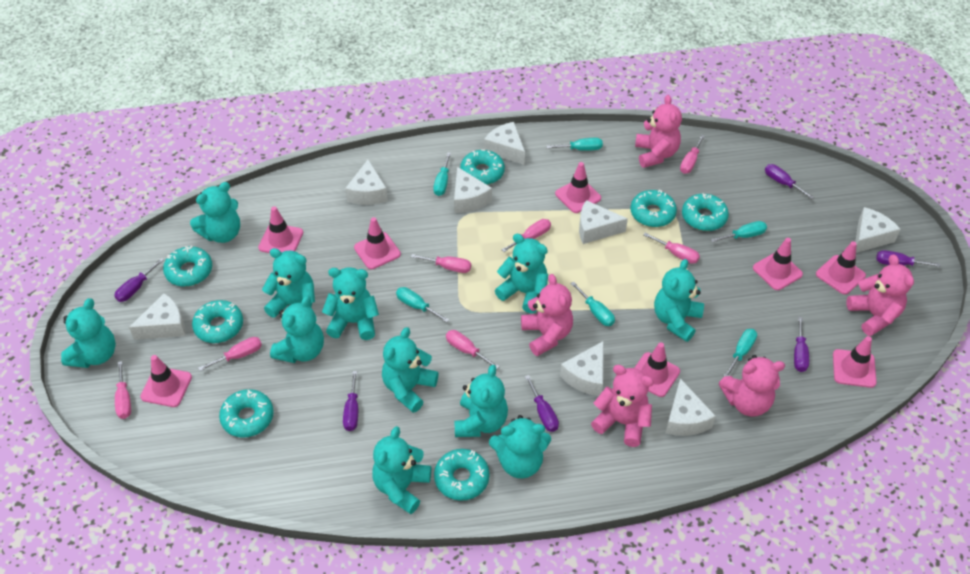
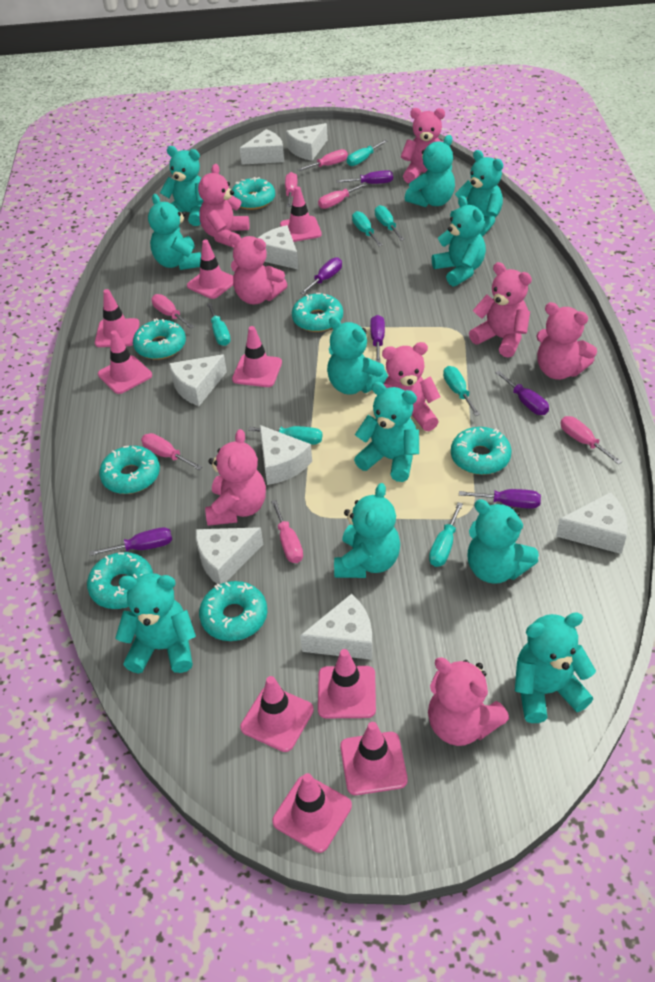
pink teddy bear: [521,274,573,356] [591,365,654,447] [635,95,682,168] [719,355,785,417] [846,254,914,336] = 5 -> [198,164,249,248] [205,429,266,526] [229,233,287,304] [382,342,440,431] [401,108,445,183] [428,658,509,746] [469,262,532,358] [536,302,597,380] = 8
pink traffic cone: [140,355,192,407] [258,206,303,253] [354,217,401,269] [555,162,601,213] [634,342,680,397] [753,238,803,290] [816,241,866,294] [833,336,877,388] = 8 -> [95,289,140,347] [98,330,152,394] [187,240,233,299] [232,326,282,387] [240,676,314,752] [272,773,352,853] [280,186,322,242] [318,649,376,718] [340,722,408,795] = 9
turquoise screwdriver: [396,287,449,323] [433,152,451,196] [546,138,603,151] [570,281,615,326] [711,221,767,243] [724,329,757,377] = 6 -> [207,303,231,346] [248,426,323,445] [347,140,387,166] [352,211,383,246] [375,205,404,240] [429,502,463,567] [443,366,480,416] = 7

